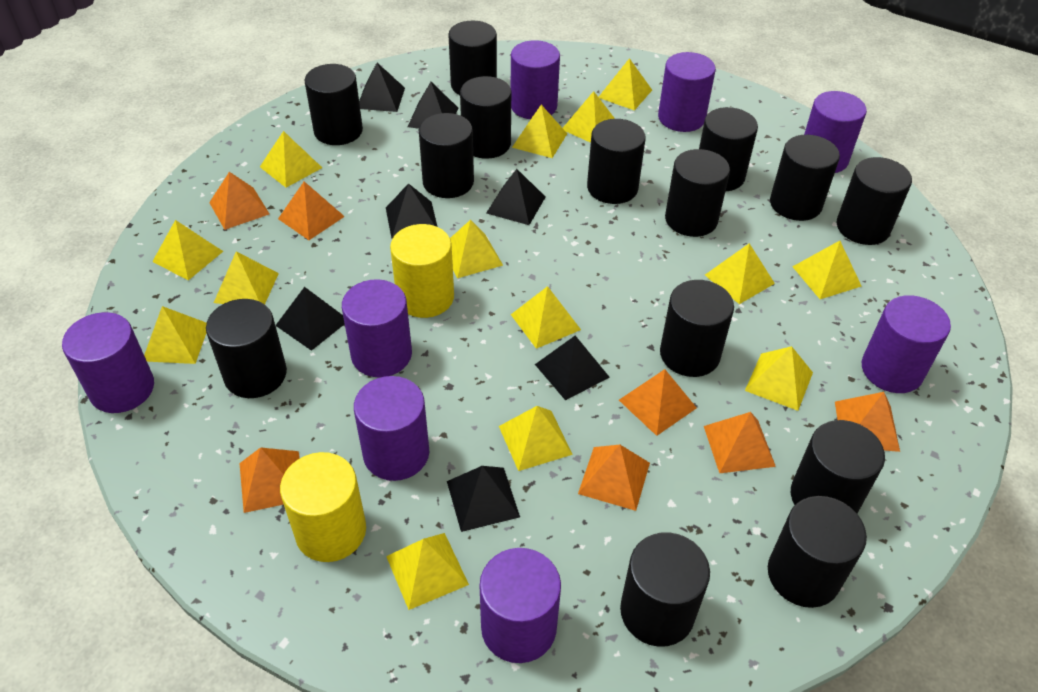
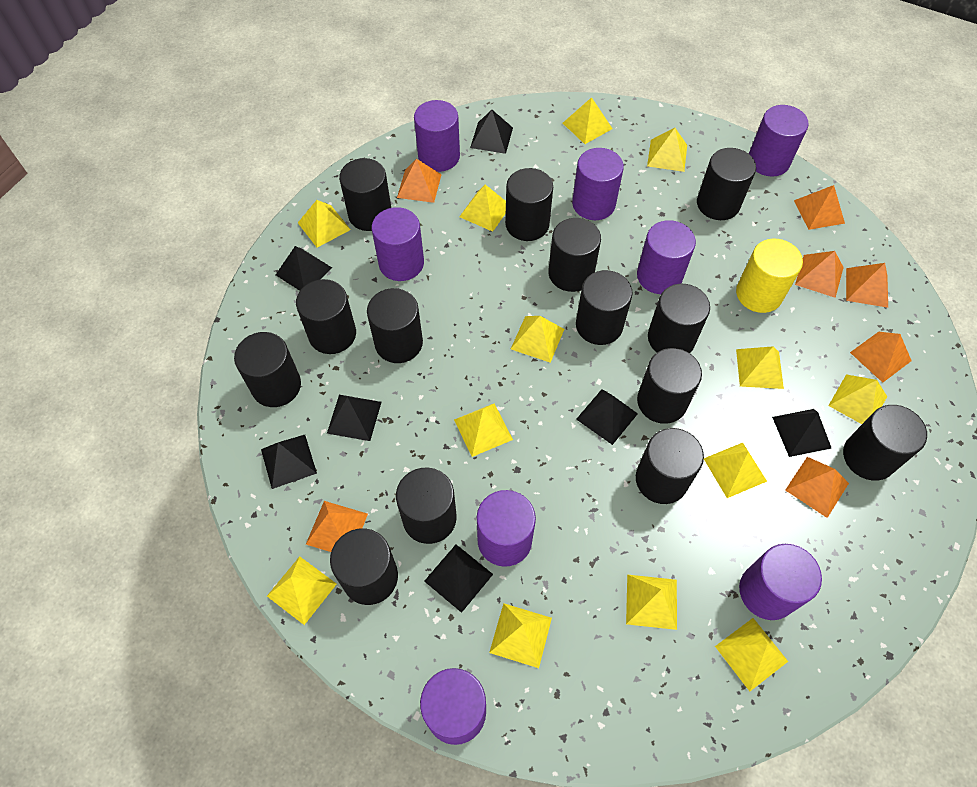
yellow cylinder: [280,452,366,562] [390,224,454,318] = 2 -> [736,239,803,313] = 1
yellow pyramid: [144,306,207,364] [152,220,223,280] [214,252,279,304] [260,131,322,188] [386,533,469,610] [450,219,503,278] [499,406,573,471] [511,286,581,349] [512,105,567,158] [563,91,615,143] [599,58,652,111] [705,243,775,304] [745,346,813,411] [792,241,862,299] = 14 -> [267,556,337,625] [298,200,351,248] [454,404,513,457] [459,185,506,232] [489,603,552,668] [511,316,564,363] [563,97,613,144] [626,575,677,630] [647,128,687,172] [704,443,767,498] [715,618,788,691] [736,346,784,389] [828,374,887,424] = 13

